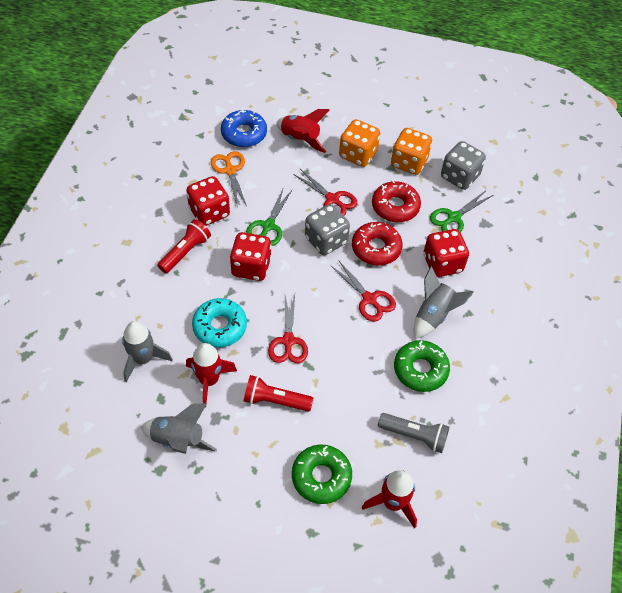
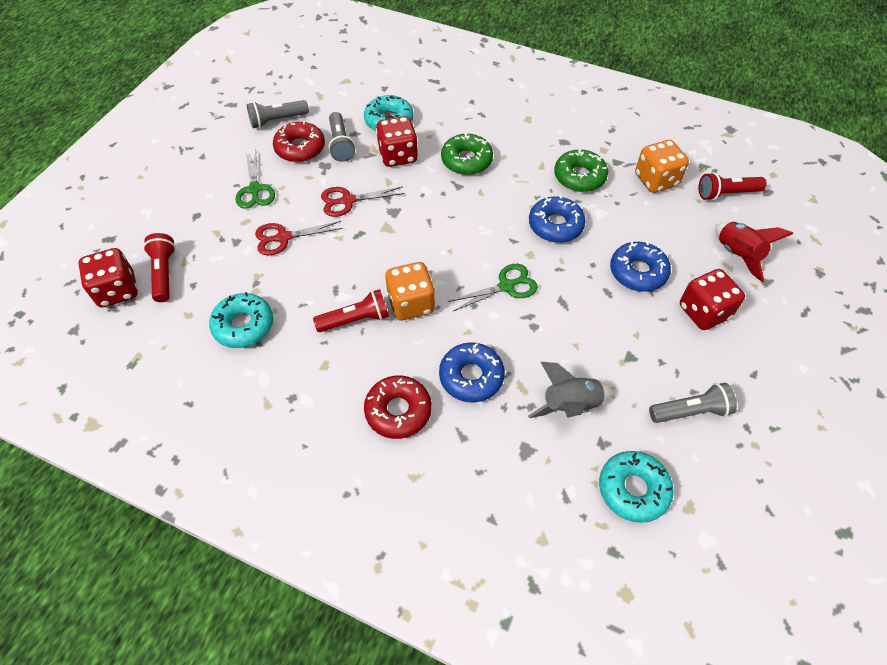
blue donut: [221,109,267,147] = 1 -> [439,342,505,403] [529,195,586,243] [610,241,671,292] = 3
grey dice: [305,204,350,255] [441,141,486,190] = 2 -> none = 0
grey flashlight: [378,413,449,453] = 1 -> [247,100,309,128] [329,112,355,162] [649,383,737,423] = 3
grey rocket: [122,321,173,382] [141,403,217,454] [414,266,474,339] = 3 -> [528,362,612,418] = 1
orange scissors: [211,151,247,208] = 1 -> none = 0
red flashlight: [158,219,211,273] [244,375,313,411] = 2 -> [143,233,175,302] [313,289,389,332] [699,172,767,201] = 3
red rocket: [186,343,237,403] [276,109,330,153] [362,470,417,528] = 3 -> [715,222,793,282] = 1
red scissors: [268,295,308,363] [293,169,357,216] [330,260,396,322] = 3 -> [255,221,343,255] [321,186,405,217] = 2
turquoise donut: [192,298,247,347] = 1 -> [209,292,273,348] [364,95,414,131] [599,451,674,523] = 3

